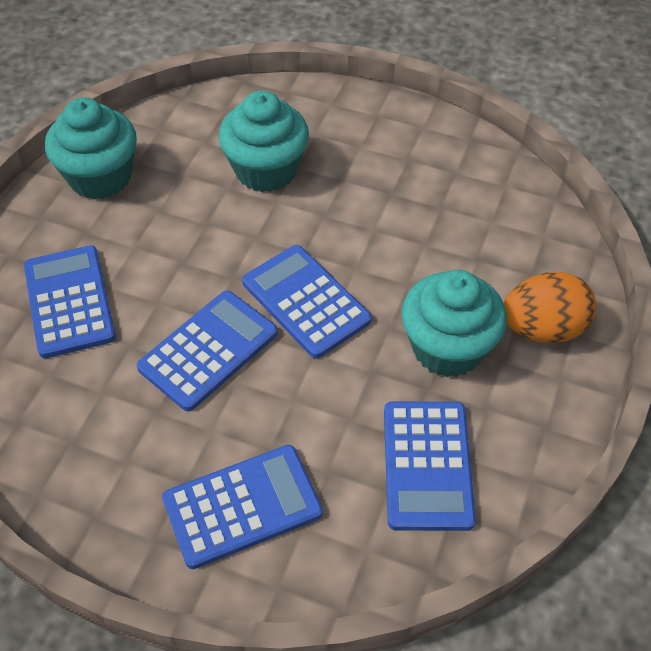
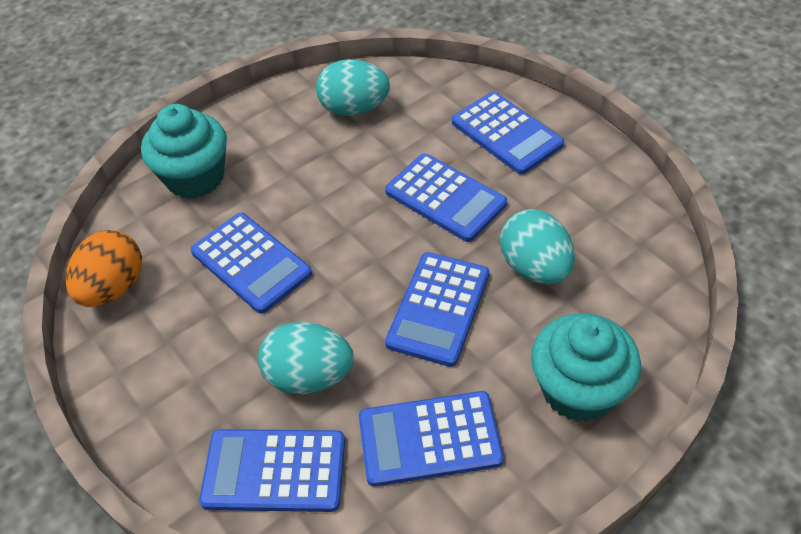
blue calculator: [24,245,116,358] [137,291,278,411] [162,445,323,569] [242,245,372,359] [384,402,476,531] = 5 -> [191,213,312,314] [199,429,345,512] [359,391,504,487] [385,153,507,242] [385,252,489,367] [452,92,564,175] = 6
turquoise cupcake: [45,97,137,199] [219,91,309,192] [401,270,507,377] = 3 -> [141,104,227,199] [531,313,641,422] = 2
turquoise egg: none = 0 -> [258,322,354,394] [316,59,390,116] [500,209,575,285] = 3

